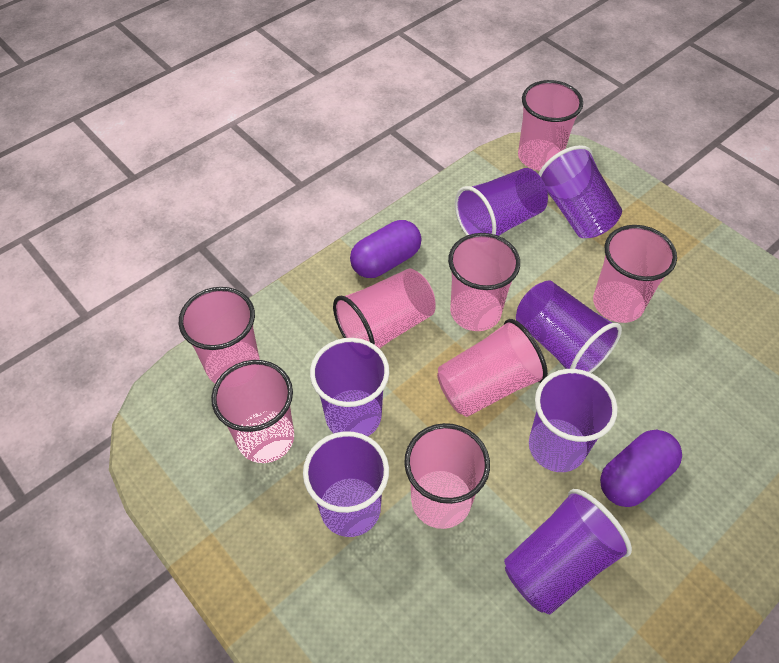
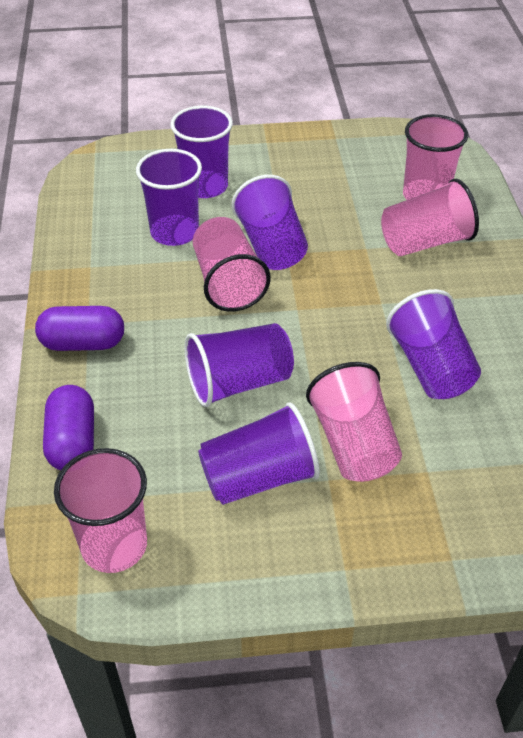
pink cup: [179,287,260,383] [211,360,294,463] [333,269,436,349] [404,423,490,529] [437,319,548,417] [448,233,520,331] [518,80,583,171] [593,225,677,323] = 8 -> [54,448,147,573] [193,217,270,312] [306,362,402,482] [381,179,479,256] [403,114,468,200] = 5
purple cup: [303,431,389,537] [310,338,389,436] [455,168,548,236] [504,489,632,614] [516,281,622,373] [529,369,618,472] [539,145,622,238] = 7 -> [136,149,202,246] [170,106,233,198] [185,323,294,407] [198,402,320,505] [232,175,308,270] [386,289,481,399] = 6

